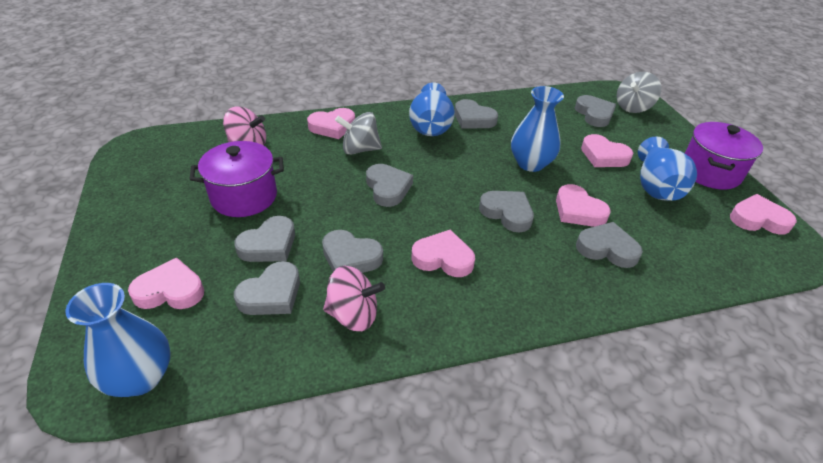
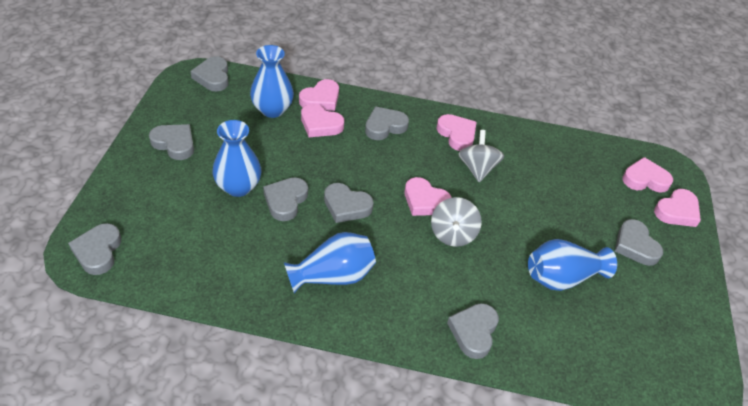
pink spinning top: [223,107,266,146] [323,266,385,331] = 2 -> none = 0
purple pot: [189,141,284,217] [685,122,763,190] = 2 -> none = 0

